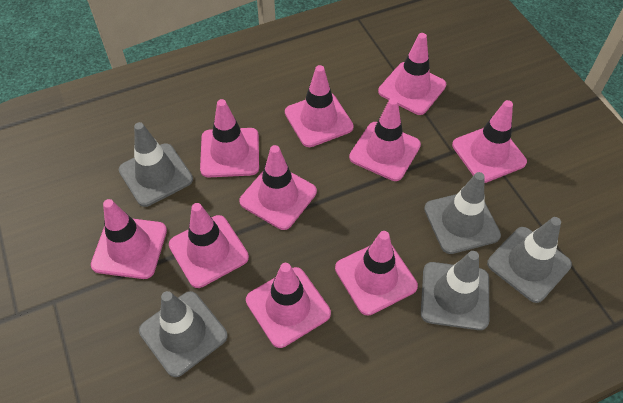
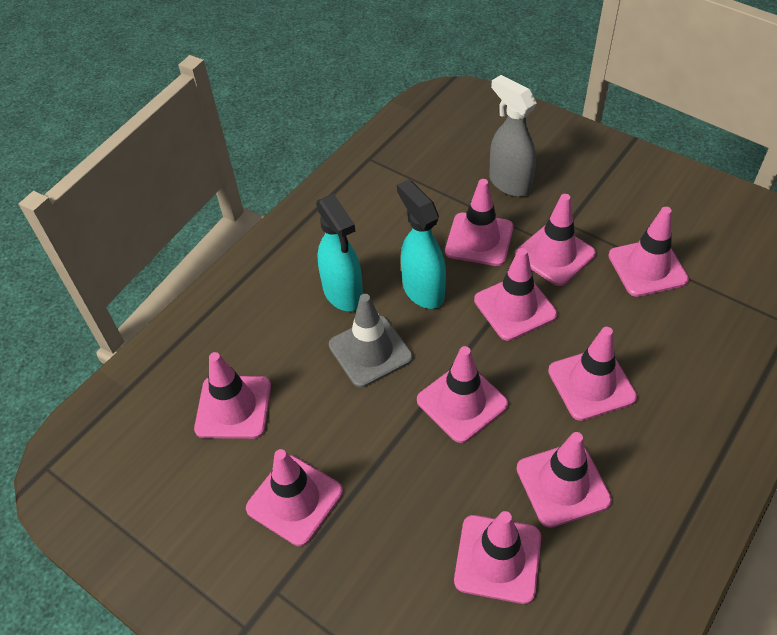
grey spray bottle: none = 0 -> [489,75,537,197] = 1
grey traffic cone: [119,122,193,207] [139,291,228,377] [421,251,489,330] [424,172,501,254] [487,217,572,303] = 5 -> [329,294,413,388] = 1
turquoise spray bottle: none = 0 -> [316,194,363,311] [397,180,446,309] = 2

